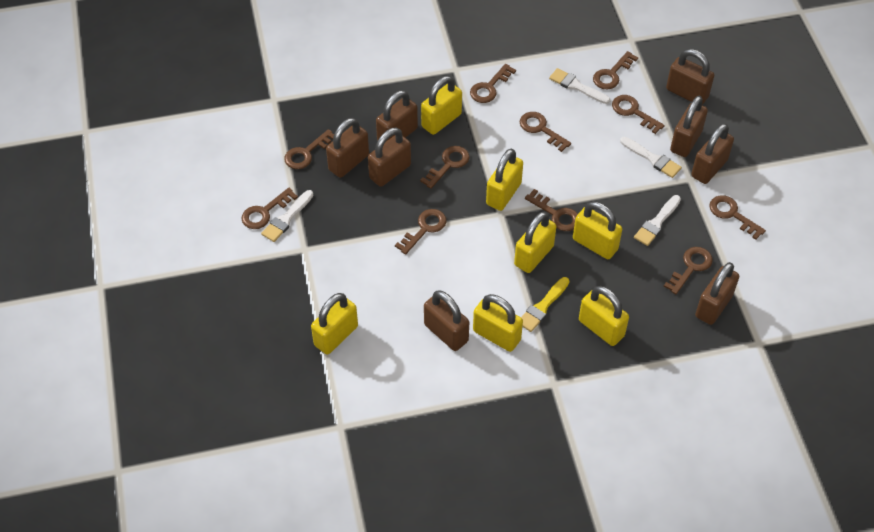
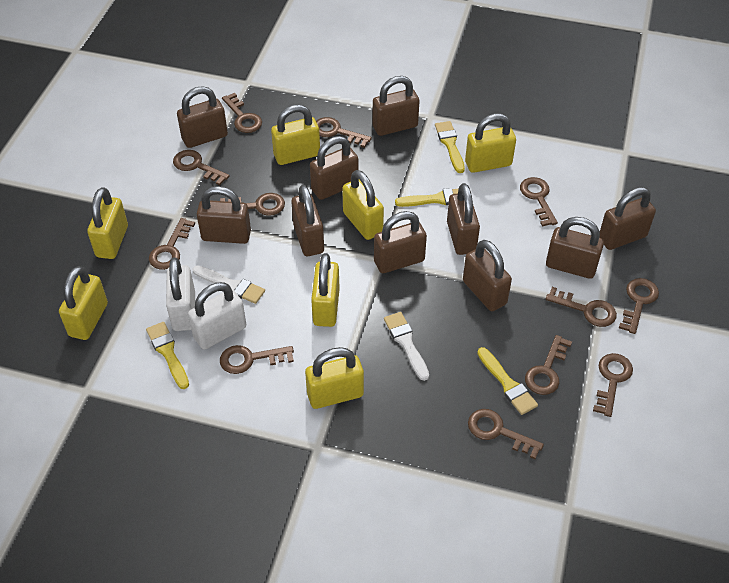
brown key: [241,188,298,229] [284,129,334,169] [395,209,447,255] [420,146,470,189] [470,64,516,103] [520,112,571,152] [525,189,578,231] [593,51,638,90] [612,95,665,134] [664,247,713,294] [709,195,766,240] = 11 -> [149,218,195,270] [173,150,230,185] [220,193,285,216] [220,345,294,374] [222,93,262,133] [316,117,372,148] [468,409,544,459] [520,177,558,226] [525,335,572,395] [546,287,617,327] [593,353,633,417] [619,278,659,334] = 12
brown padlock: [326,118,369,178] [368,127,411,187] [376,90,418,141] [424,290,469,351] [666,49,714,105] [670,96,708,157] [691,123,734,184] [695,262,739,325] = 8 -> [177,86,228,148] [197,186,251,244] [291,185,324,256] [310,136,359,200] [373,76,419,136] [374,211,427,273] [447,183,480,255] [463,240,512,311] [546,217,604,279] [599,187,656,250] = 10
white brush: [261,190,313,242] [549,68,610,104] [620,137,682,178] [634,195,681,246] = 4 -> [193,265,265,304] [384,312,429,381] = 2
white padlock: none = 0 -> [166,257,195,331] [188,282,246,350] = 2
yellow brush: [521,277,569,332] = 1 -> [146,322,189,389] [395,188,458,207] [435,121,465,173] [477,347,538,415] = 4

